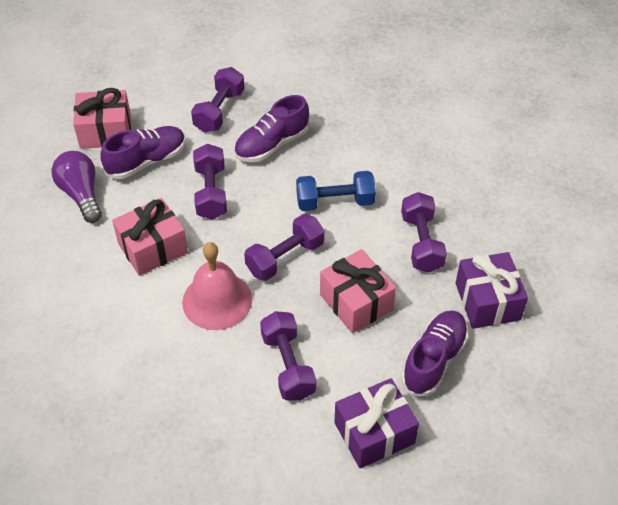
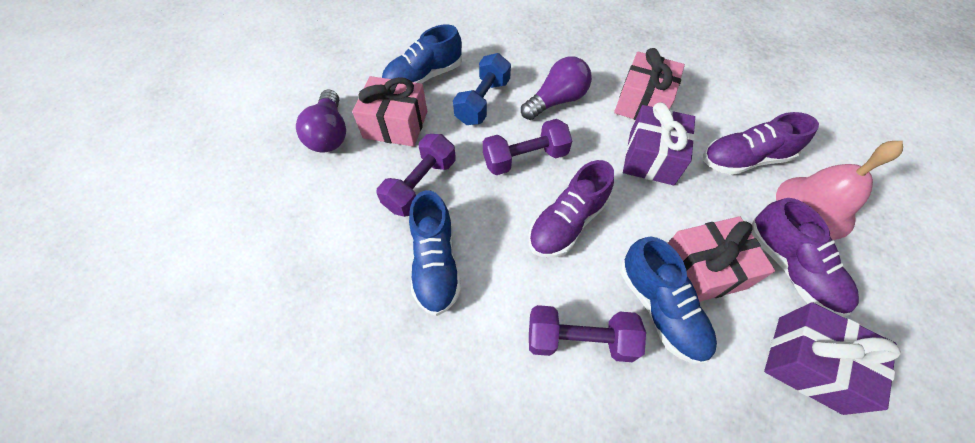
blue shoe: none = 0 -> [382,25,462,84] [409,190,461,316] [620,236,717,364] = 3
purple dumbbell: [191,67,245,133] [193,144,227,220] [244,214,324,281] [260,311,316,401] [401,192,447,272] = 5 -> [377,134,456,217] [483,119,572,175] [529,305,646,362] = 3
purple light bulb: [52,151,102,223] = 1 -> [296,90,346,152] [521,56,592,120] = 2

